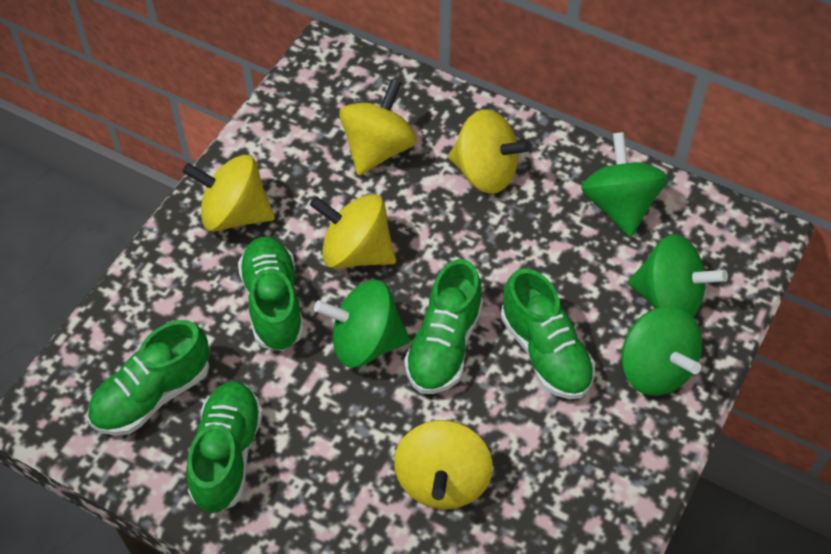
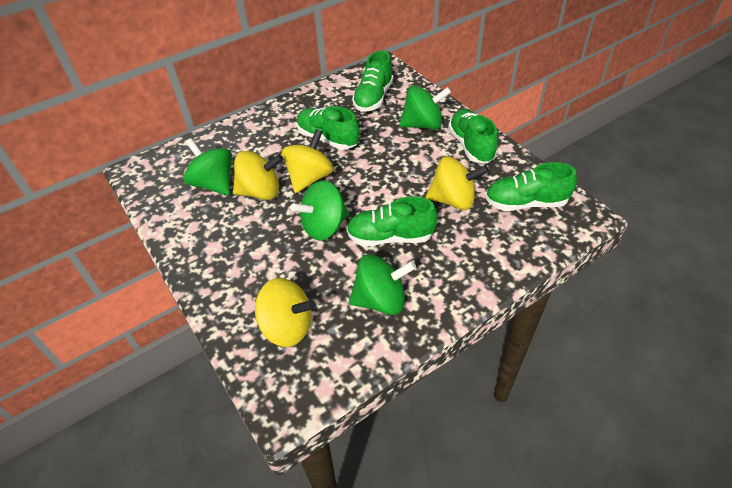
yellow spinning top: [182,155,275,232] [310,194,396,269] [339,79,417,176] [394,420,493,509] [448,109,531,194] = 5 -> [233,151,283,200] [255,278,316,347] [282,129,334,193] [426,156,489,210] = 4

